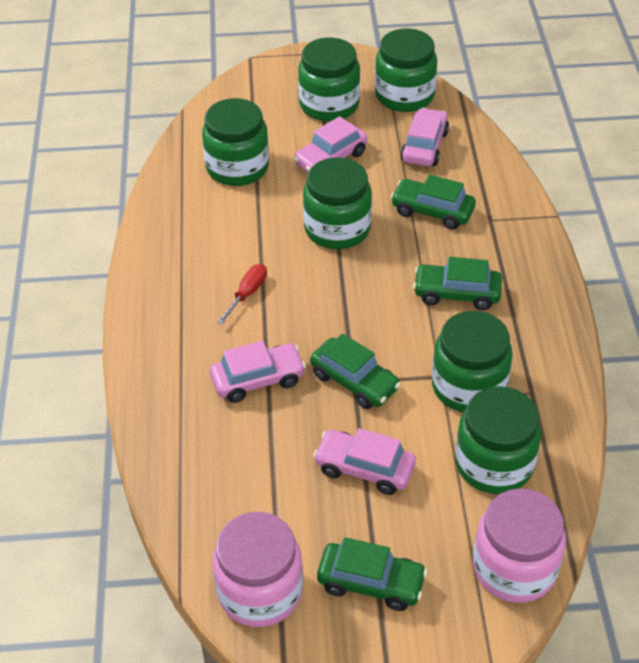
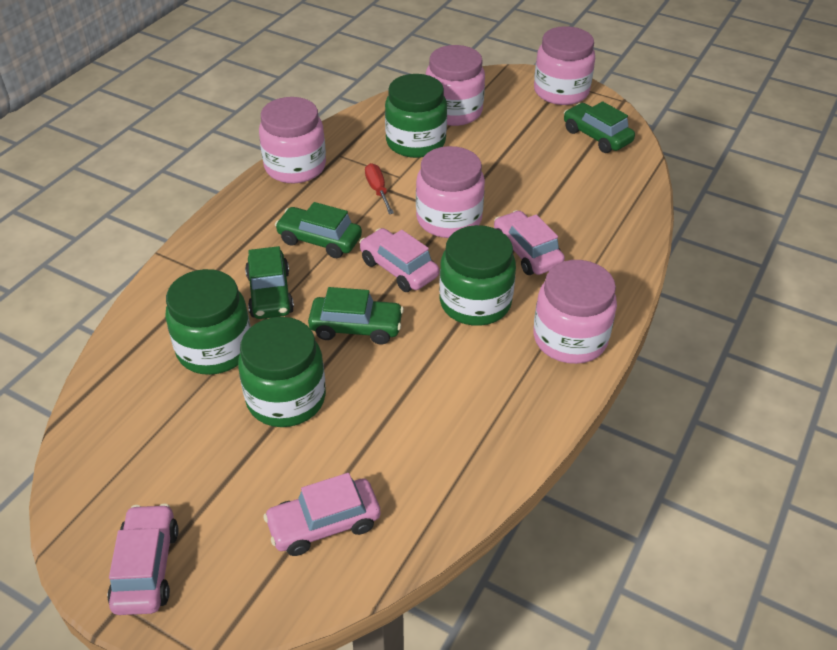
green jar: [202,98,269,186] [298,37,360,121] [303,157,372,249] [375,28,437,112] [432,311,513,412] [455,386,542,494] = 6 -> [165,269,251,375] [238,317,326,427] [385,74,447,158] [439,225,516,326] = 4
pink jar: [212,512,303,627] [473,489,566,603] = 2 -> [259,97,326,183] [416,146,485,238] [426,45,485,126] [533,260,617,364] [534,26,595,105] = 5

